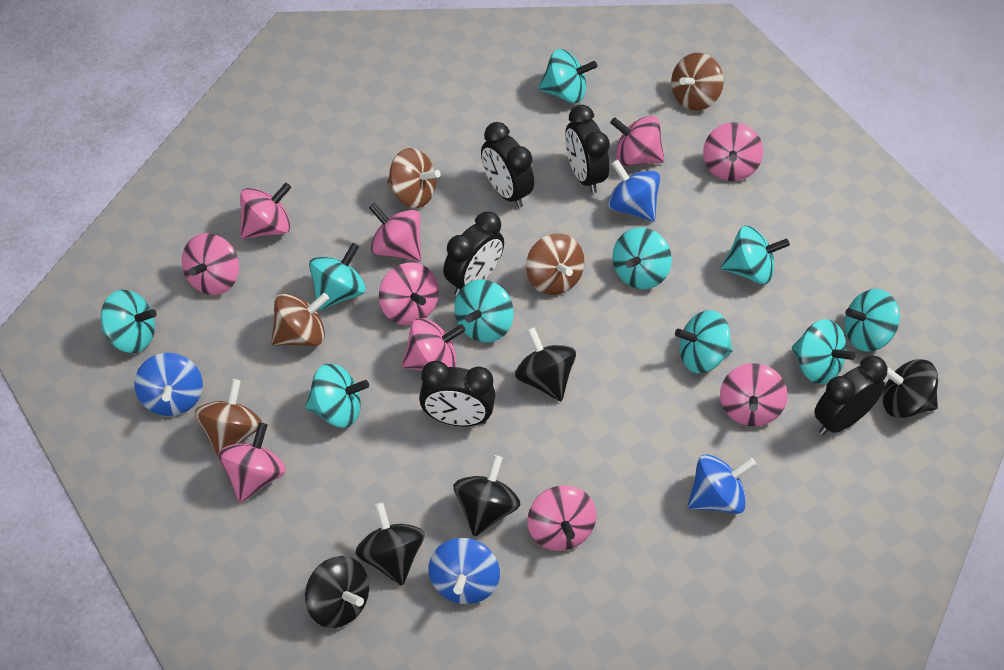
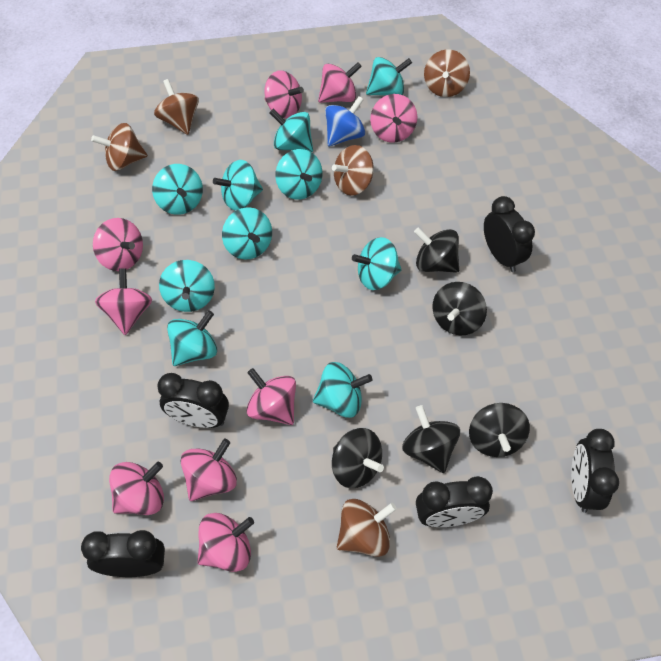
blue spinning top: [134,353,203,416] [429,538,500,604] [608,159,660,222] [687,454,757,514] = 4 -> [325,96,365,146] = 1
pink spinning top: [182,233,239,295] [218,422,286,503] [240,183,291,239] [369,203,421,262] [379,262,439,325] [402,318,466,371] [527,485,596,551] [610,116,665,166] [703,122,763,181] [720,363,788,426] = 10 -> [93,218,143,271] [95,268,152,335] [109,462,164,515] [180,439,237,501] [198,513,254,572] [246,368,296,425] [265,70,304,118] [318,62,362,103] [370,94,417,143] = 9

